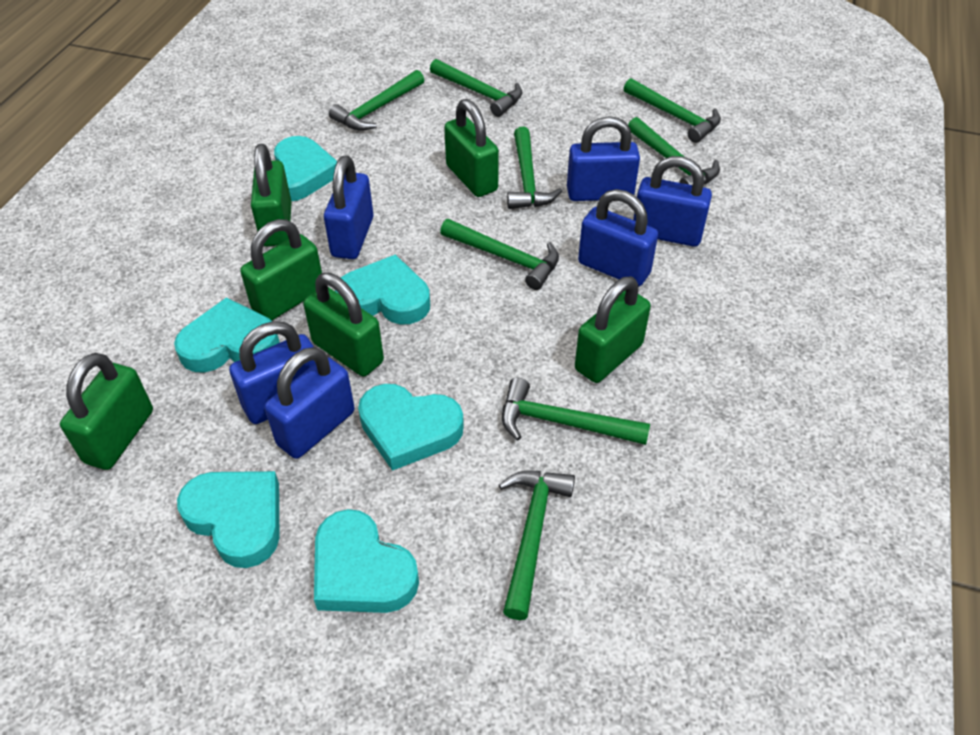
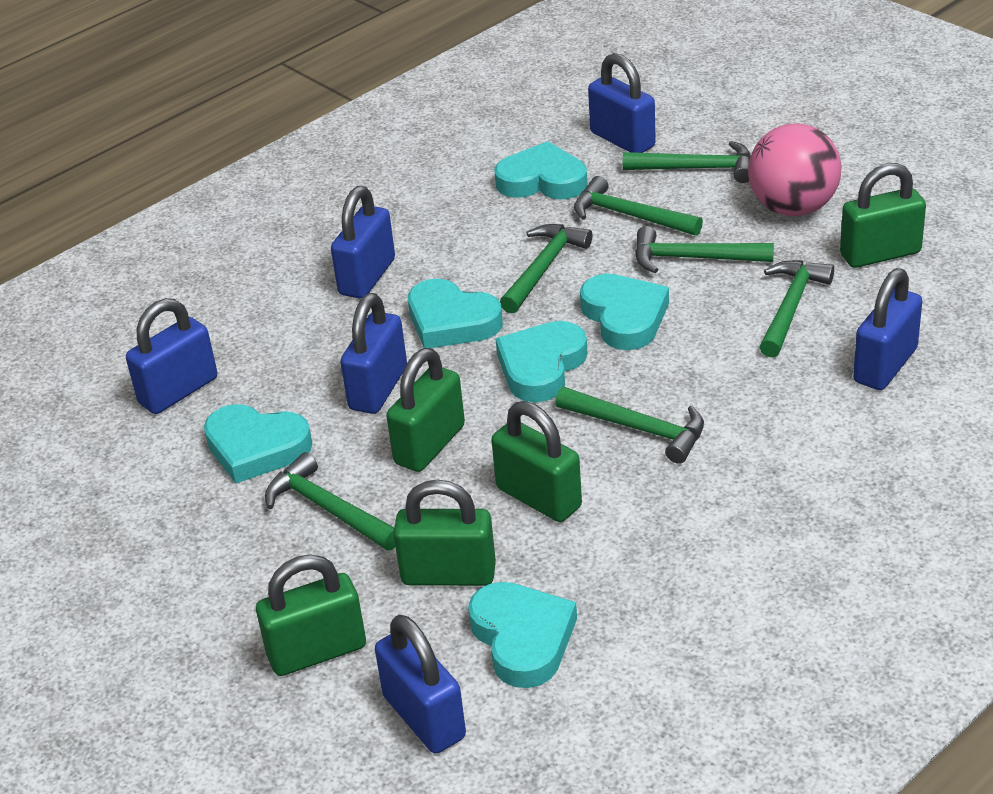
green hammer: [329,70,424,131] [430,59,522,117] [440,219,559,290] [499,471,575,620] [502,378,650,445] [507,127,562,209] [624,78,721,143] [628,117,720,185] = 8 -> [265,452,395,550] [500,224,593,313] [555,387,704,464] [574,176,703,236] [623,141,751,183] [635,226,774,273] [759,260,834,358] = 7
green padlock: [60,353,153,470] [240,219,322,321] [251,144,292,246] [303,273,384,376] [444,99,499,197] [575,277,651,383] = 6 -> [256,555,366,676] [386,348,465,472] [393,479,496,586] [491,401,582,522] [840,163,926,268] = 5
pink ball: none = 0 -> [748,124,842,216] = 1

